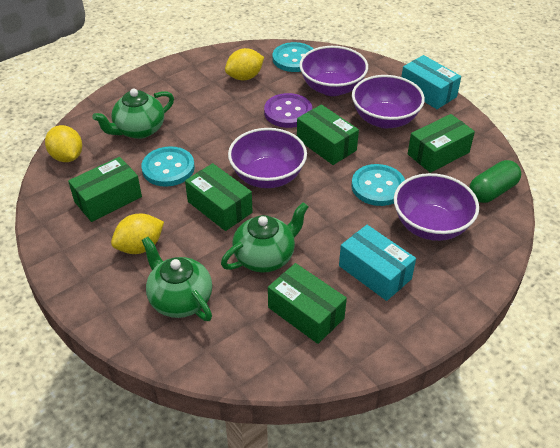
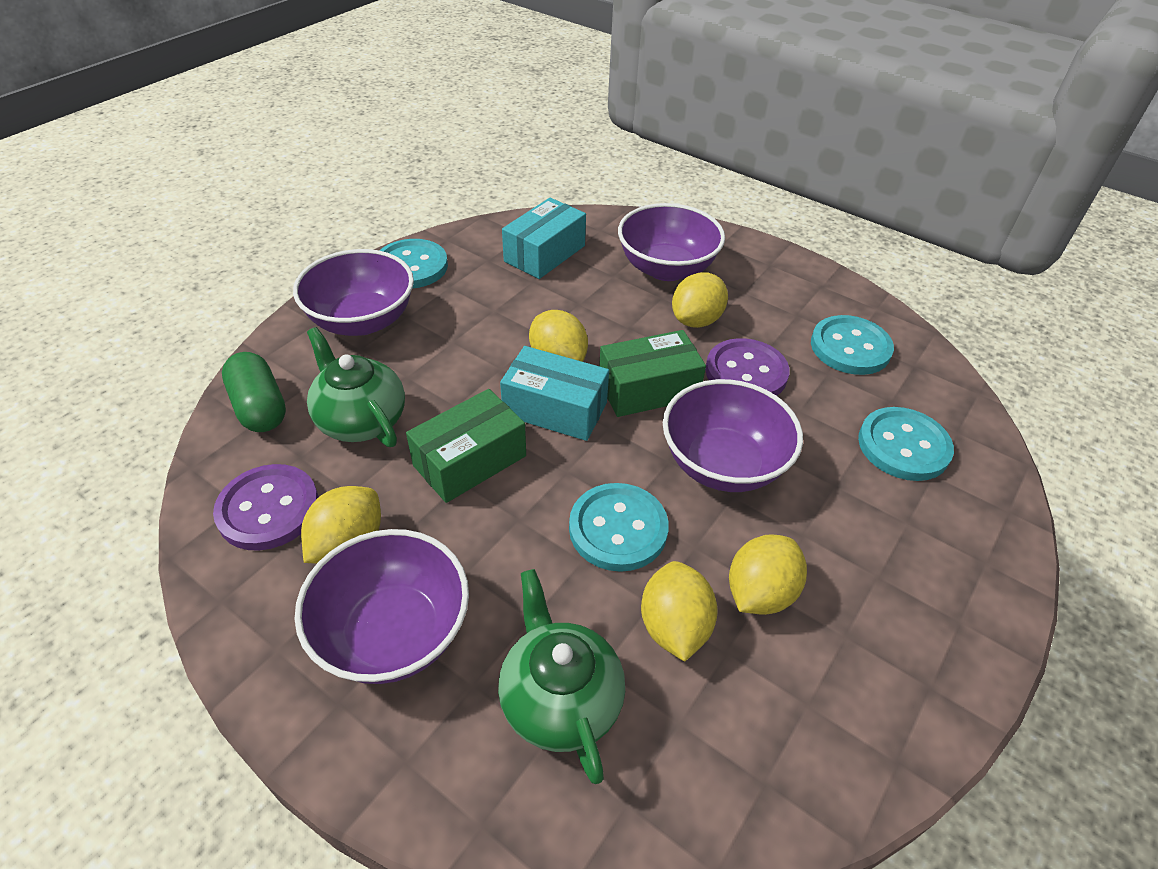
green box: [68,157,142,222] [185,163,253,231] [268,263,347,344] [297,104,359,165] [408,114,475,173] = 5 -> [406,389,526,503] [599,330,706,417] = 2
green teapot: [92,89,174,139] [142,237,212,321] [221,202,308,273] = 3 -> [307,327,405,447] [498,569,625,784] = 2
purple button: [264,93,312,128] = 1 -> [213,464,319,551] [705,338,790,396] = 2
turquoise button: [141,146,195,187] [273,42,313,72] [351,164,405,206] = 3 -> [379,239,448,288] [569,483,669,572] [811,315,894,375] [858,407,954,481] = 4
yellow lemon: [45,125,82,162] [111,214,164,254] [225,48,264,81] = 3 -> [301,486,381,563] [529,310,588,362] [641,561,718,662] [672,272,728,328] [729,535,807,615] = 5

